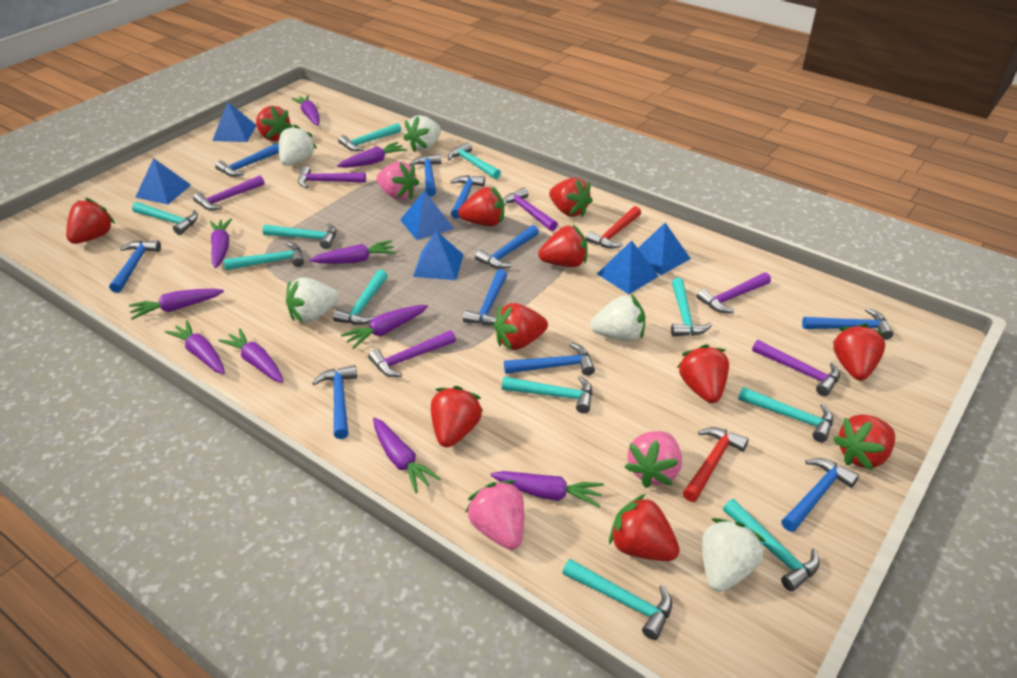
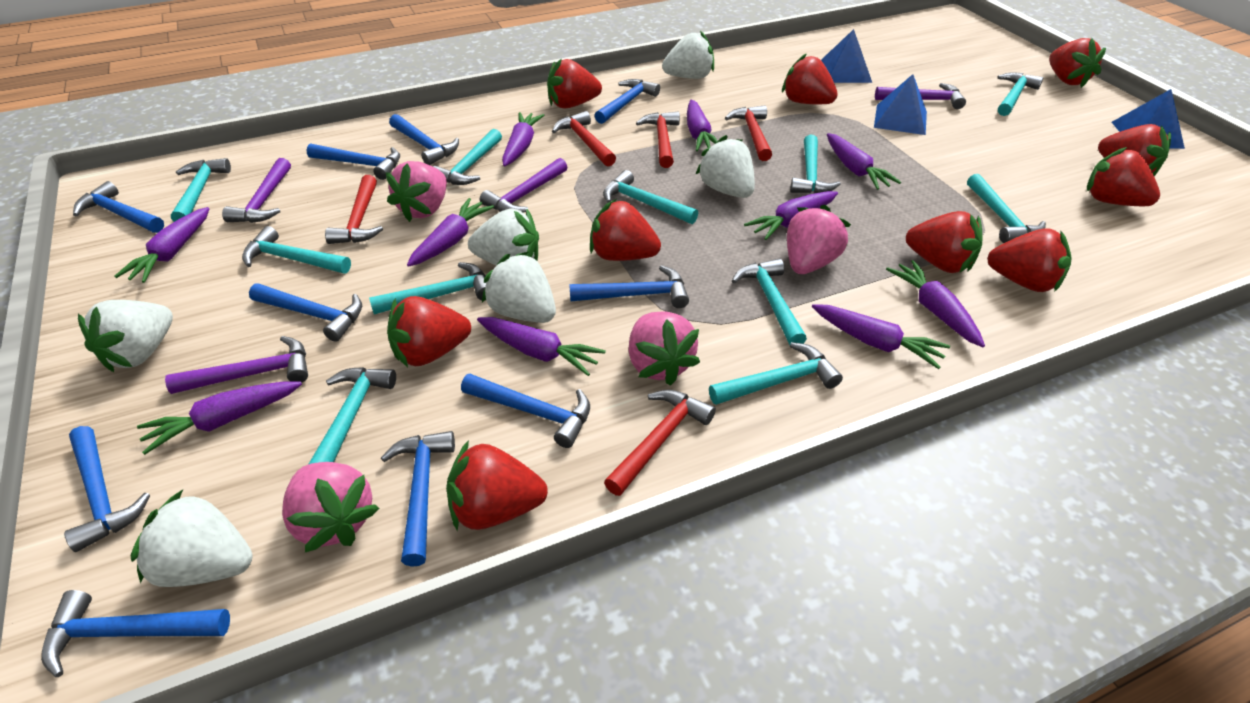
blue pyramid: [135,158,191,205] [212,102,257,142] [400,190,454,240] [413,231,464,280] [597,240,659,294] [638,223,691,275] = 6 -> [821,29,872,83] [874,74,927,135] [1112,89,1185,149] = 3
pink strawberry: [376,161,419,200] [465,480,524,550] [625,431,682,488] = 3 -> [282,462,379,552] [386,161,447,222] [628,311,700,386] [787,205,851,274] = 4
purple hammer: [193,175,264,210] [298,166,366,188] [368,330,456,377] [503,188,558,231] [697,273,771,313] [752,340,840,396] = 6 -> [165,336,308,394] [222,158,291,223] [480,158,568,213] [875,83,966,109] = 4
red hammer: [586,206,641,249] [683,427,749,502] = 2 -> [325,175,383,244] [552,111,616,166] [604,390,716,496] [636,112,680,168] [725,105,772,161] = 5
red strawberry: [66,198,115,244] [256,106,293,141] [431,386,483,447] [458,187,504,226] [494,303,548,350] [538,225,588,267] [549,178,593,217] [609,494,680,561] [677,344,729,403] [832,323,885,380] [833,414,895,470] = 11 -> [387,296,471,368] [446,440,548,531] [547,58,602,108] [590,199,661,261] [782,53,838,104] [906,211,982,273] [987,228,1072,292] [1049,38,1106,88] [1087,147,1160,206] [1098,124,1171,176] = 10
white strawberry: [279,124,317,166] [286,277,339,323] [403,115,441,152] [590,294,645,341] [702,518,765,592] = 5 -> [78,300,173,372] [130,490,253,587] [468,208,539,266] [482,252,556,323] [662,31,714,79] [696,135,755,198] = 6

